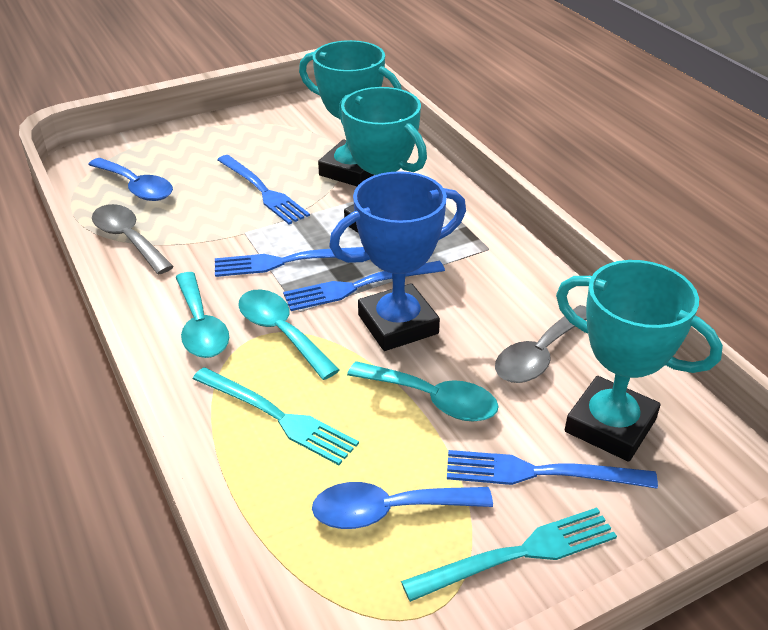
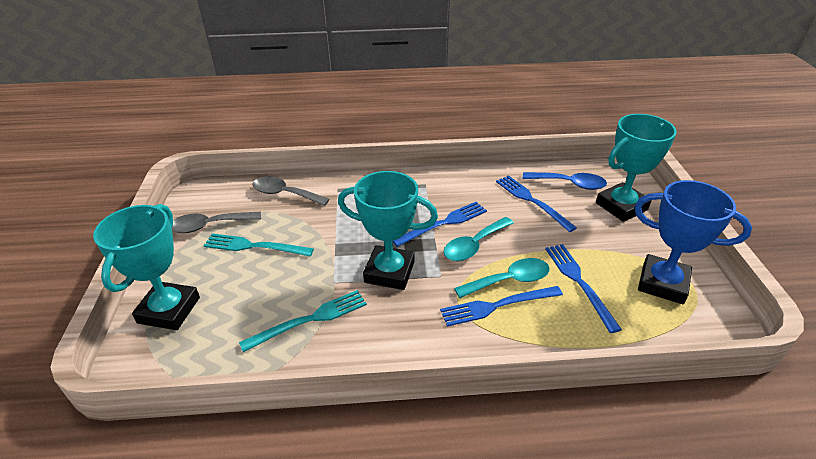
blue spoon: [88,158,173,201] [312,482,493,529] = 2 -> [523,172,607,190] = 1
turquoise spoon: [176,272,229,358] [238,290,340,380] [347,361,499,422] = 3 -> [444,217,514,261] [454,258,550,298] = 2

